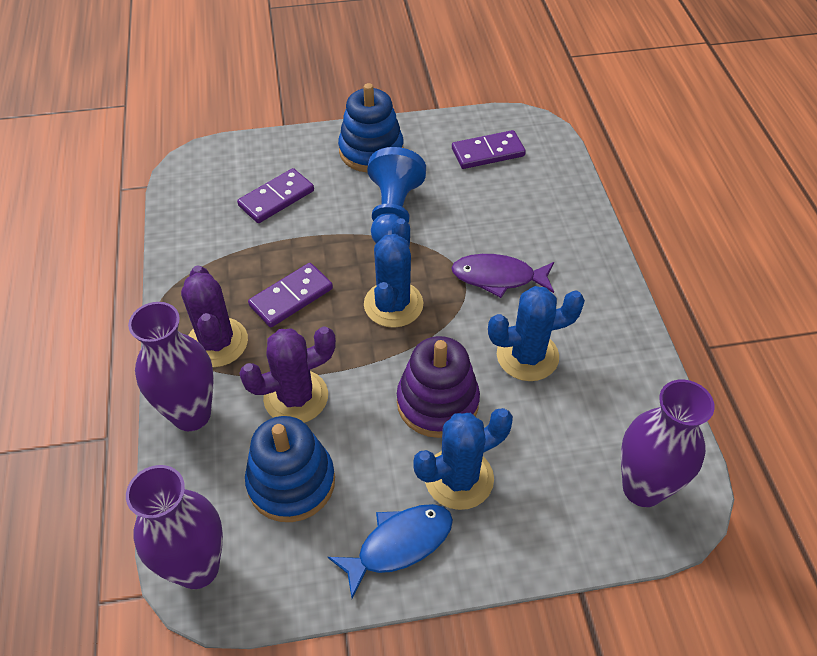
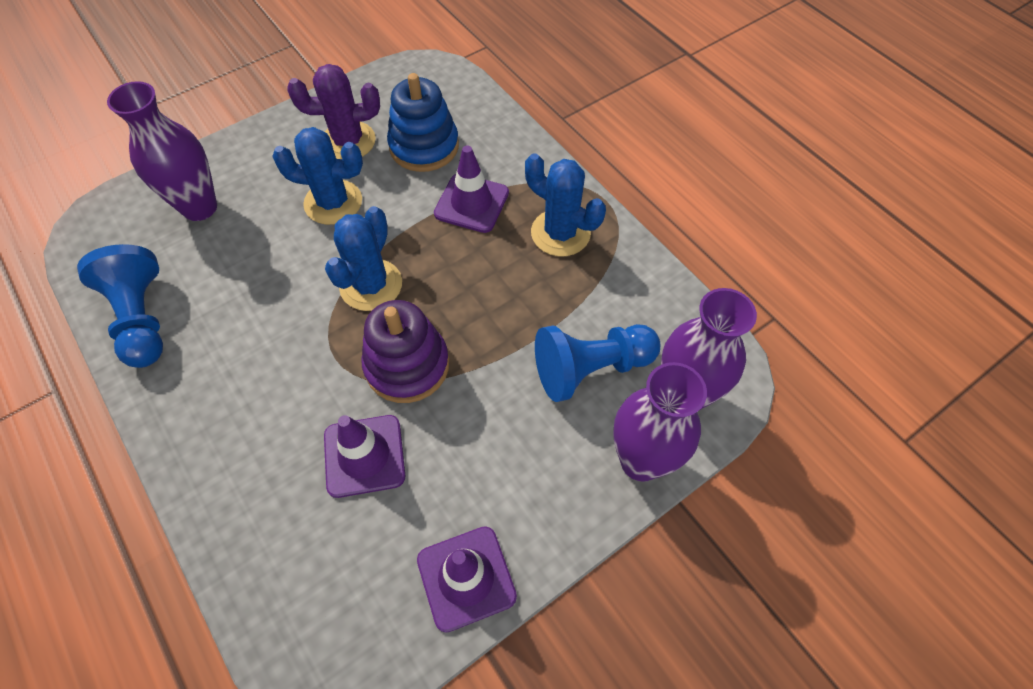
blue fish: [328,504,453,598] = 1 -> none = 0
blue pawn: [367,147,426,243] = 1 -> [77,244,163,368] [535,324,660,402] = 2
blue stacking toy: [245,416,335,522] [338,83,404,173] = 2 -> [387,73,459,172] = 1
purple cactus: [181,265,248,367] [239,326,336,423] = 2 -> [287,64,380,159] = 1
purple domino: [237,168,314,223] [248,263,333,327] [452,130,526,169] = 3 -> none = 0
purple fish: [451,254,554,298] = 1 -> none = 0
purple traffic cone: none = 0 -> [324,415,405,498] [417,526,517,633] [434,145,509,233] = 3

